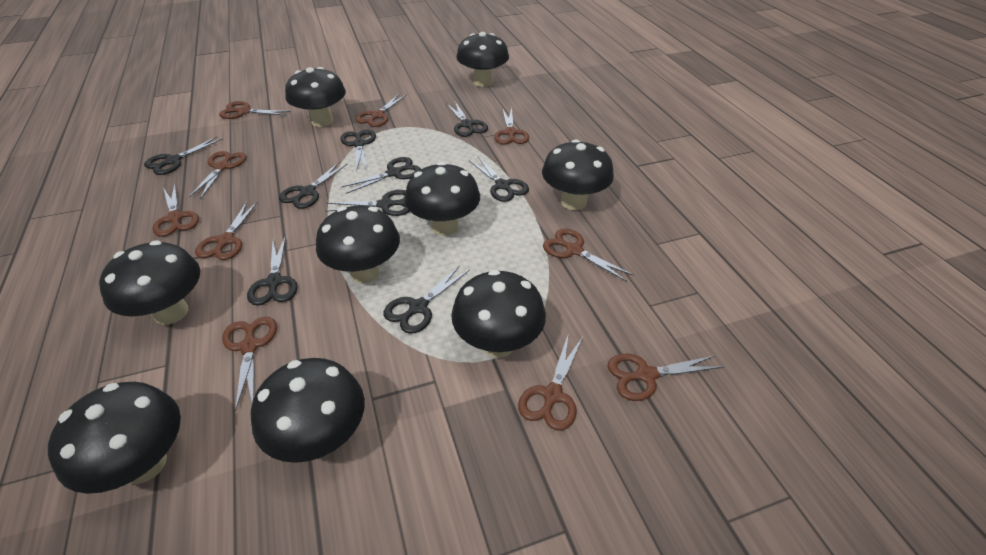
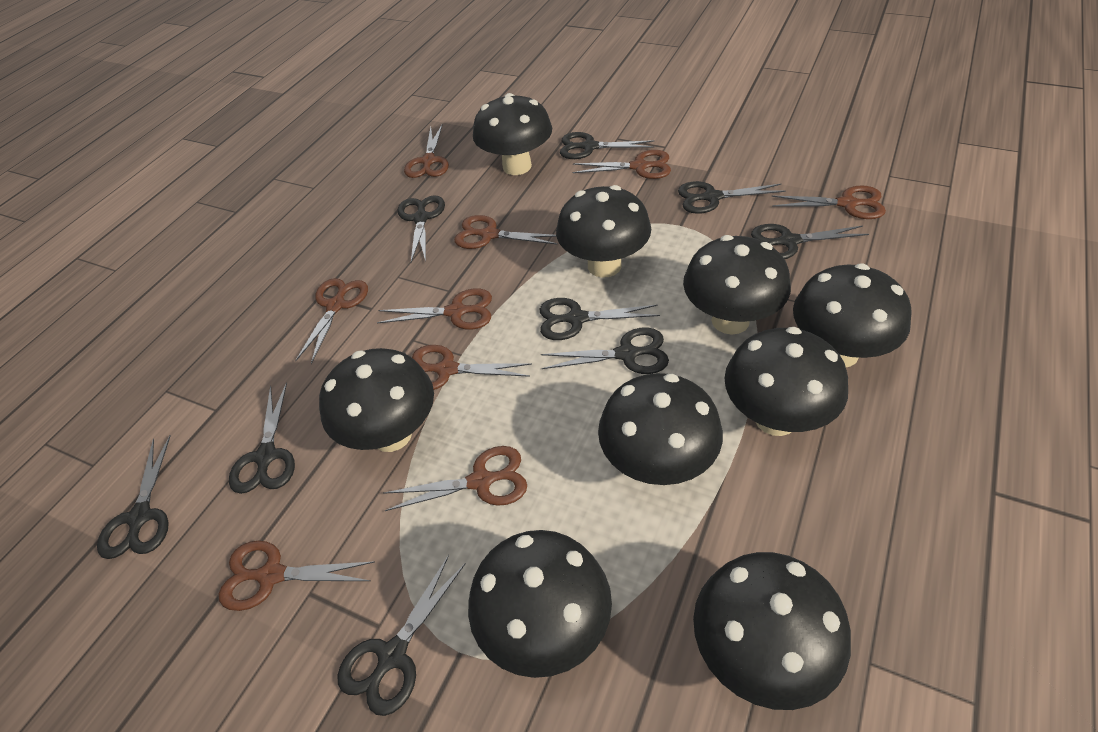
brown scissors: [153,184,199,237] [189,151,246,199] [195,201,258,260] [219,101,291,119] [222,317,277,411] [355,94,407,127] [494,107,529,145] [518,336,583,430] [543,228,634,282] [608,354,724,401] = 10 -> [219,541,375,611] [295,278,368,364] [377,288,492,330] [383,446,527,511] [404,125,449,178] [412,345,532,390] [454,215,558,249] [573,150,671,179] [771,185,886,219] = 9

